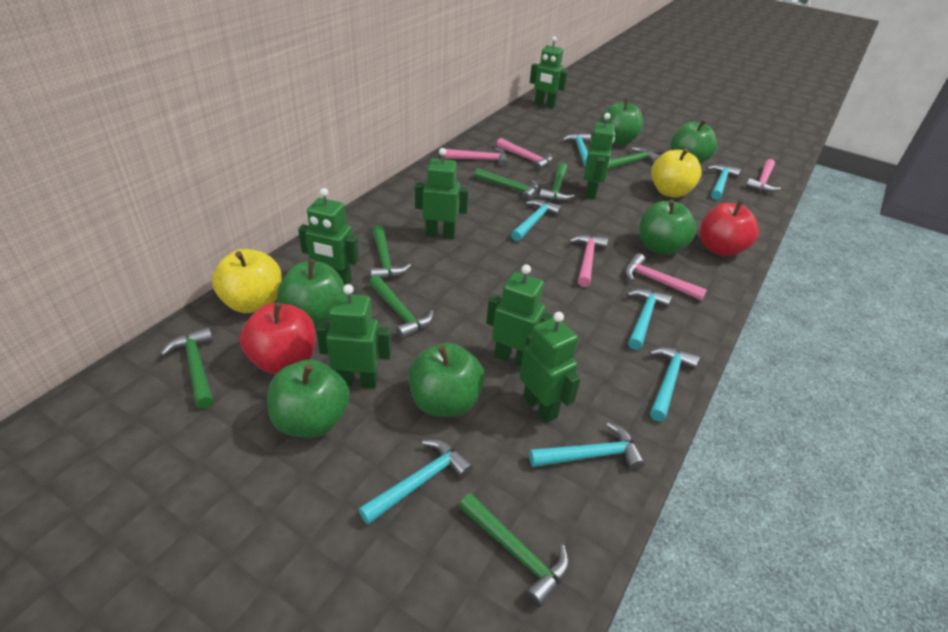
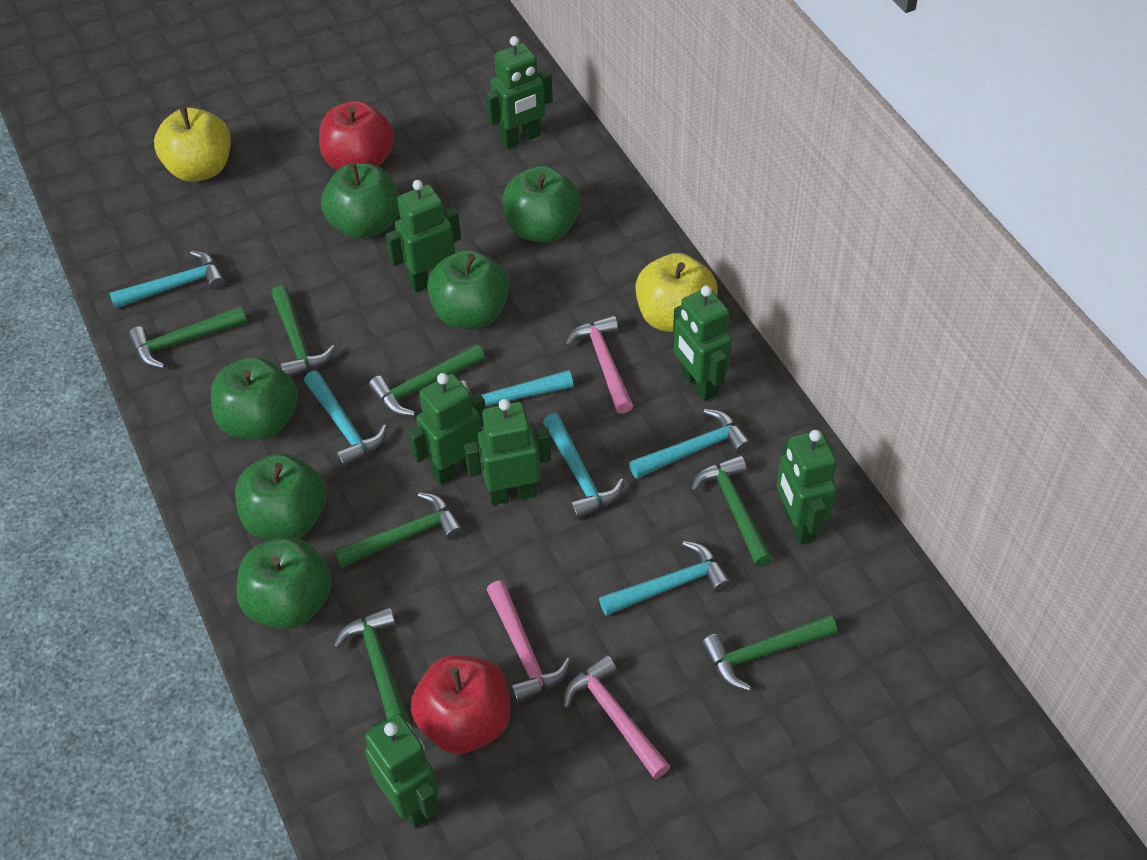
pink hammer: [445,147,508,167] [497,138,553,171] [569,235,608,287] [625,253,707,301] [746,159,781,192] = 5 -> [487,581,571,704] [563,655,670,779] [565,315,633,414] = 3
turquoise hammer: [358,439,473,525] [511,200,562,241] [529,422,645,470] [562,133,591,166] [627,289,672,350] [649,347,700,421] [707,164,741,200] = 7 -> [109,251,225,309] [304,371,387,468] [460,370,573,427] [543,413,624,519] [599,541,731,616] [629,409,752,479] = 6

